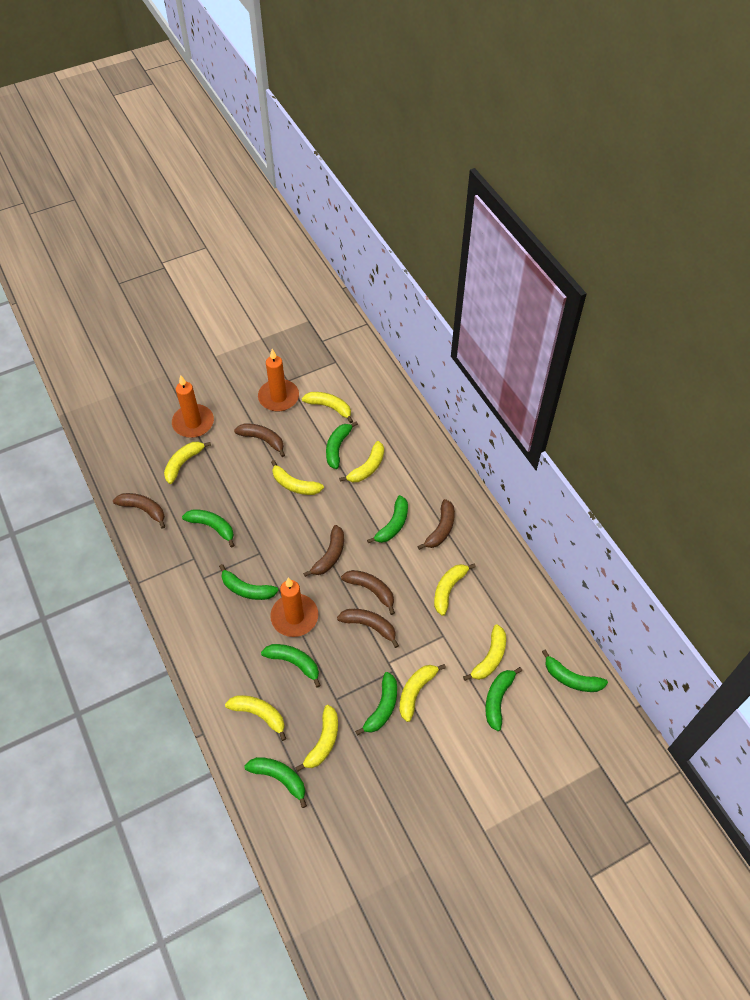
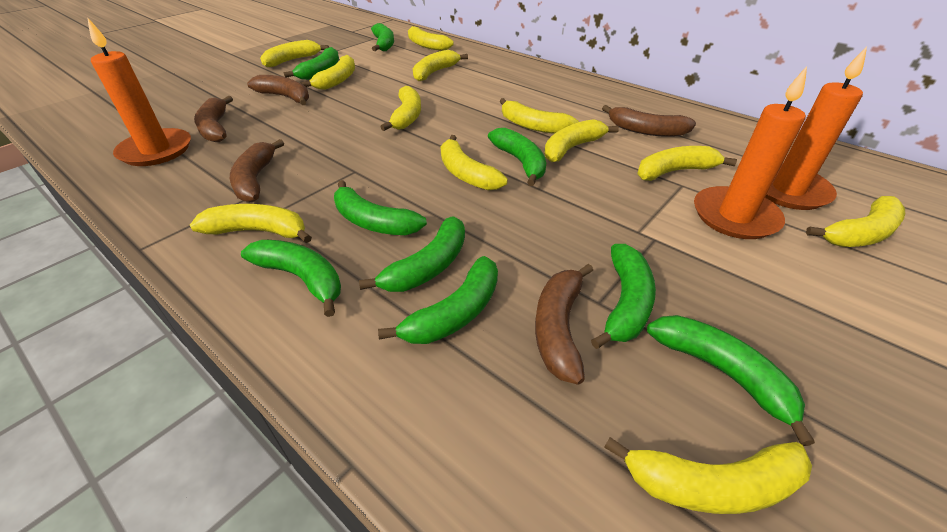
brown banana: [113,493,165,529] [234,424,285,457] [303,525,344,577] [337,609,399,648] [341,570,395,615] [417,499,455,550] = 6 -> [194,96,233,142] [230,139,284,202] [247,75,309,105] [535,264,593,385] [602,105,696,137] = 5
yellow banana: [164,441,211,484] [225,695,286,741] [271,460,324,495] [295,705,338,772] [302,392,353,423] [339,441,384,482] [399,664,446,722] [434,563,476,616] [463,624,506,681] = 9 -> [190,204,312,243] [260,40,329,67] [301,55,355,90] [380,86,421,131] [408,26,454,51] [413,50,468,81] [441,135,508,190] [500,98,579,134] [544,119,619,162] [604,437,812,514] [637,146,737,181] [806,196,905,247] = 12

